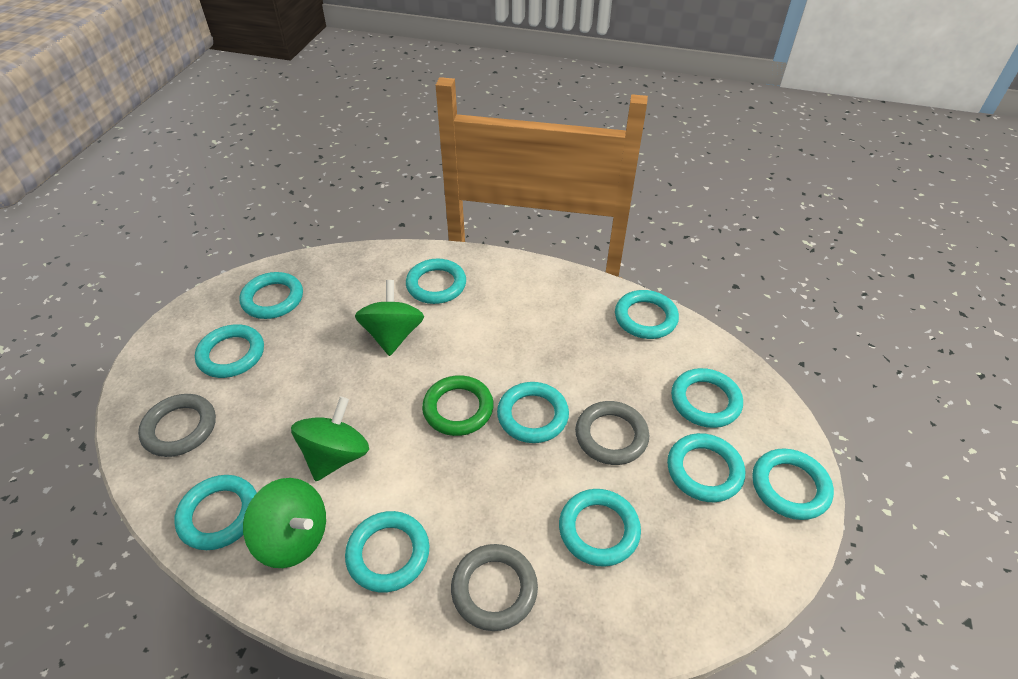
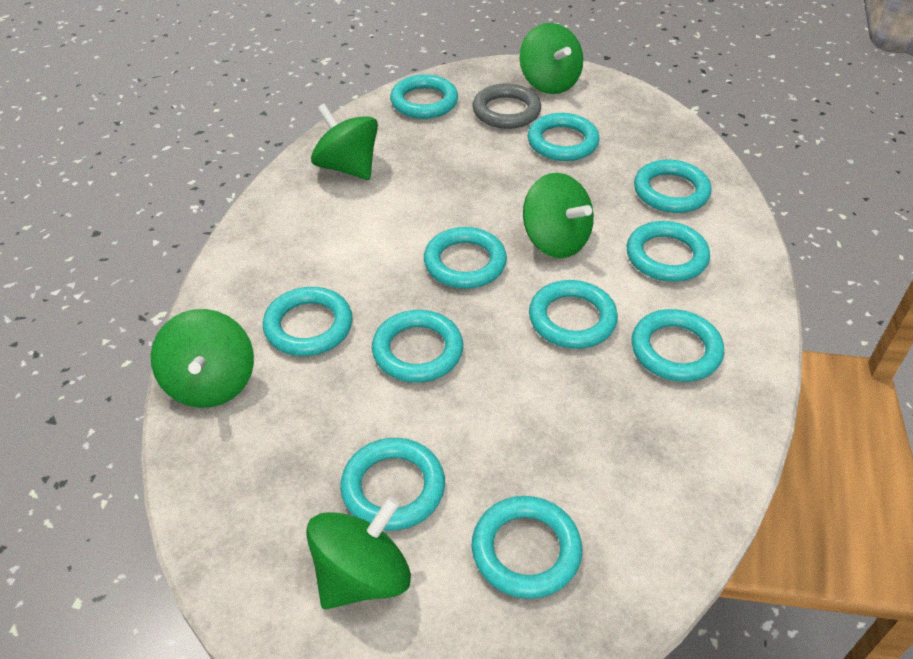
green ring: [422,375,494,436] = 1 -> none = 0
green spinning top: [243,478,326,568] [291,397,369,481] [355,280,424,356] = 3 -> [151,309,254,408] [306,497,411,609] [311,104,378,180] [520,23,583,94] [523,173,594,258] = 5
grey ring: [138,394,216,457] [451,544,538,631] [575,401,649,465] = 3 -> [473,84,541,129] = 1

